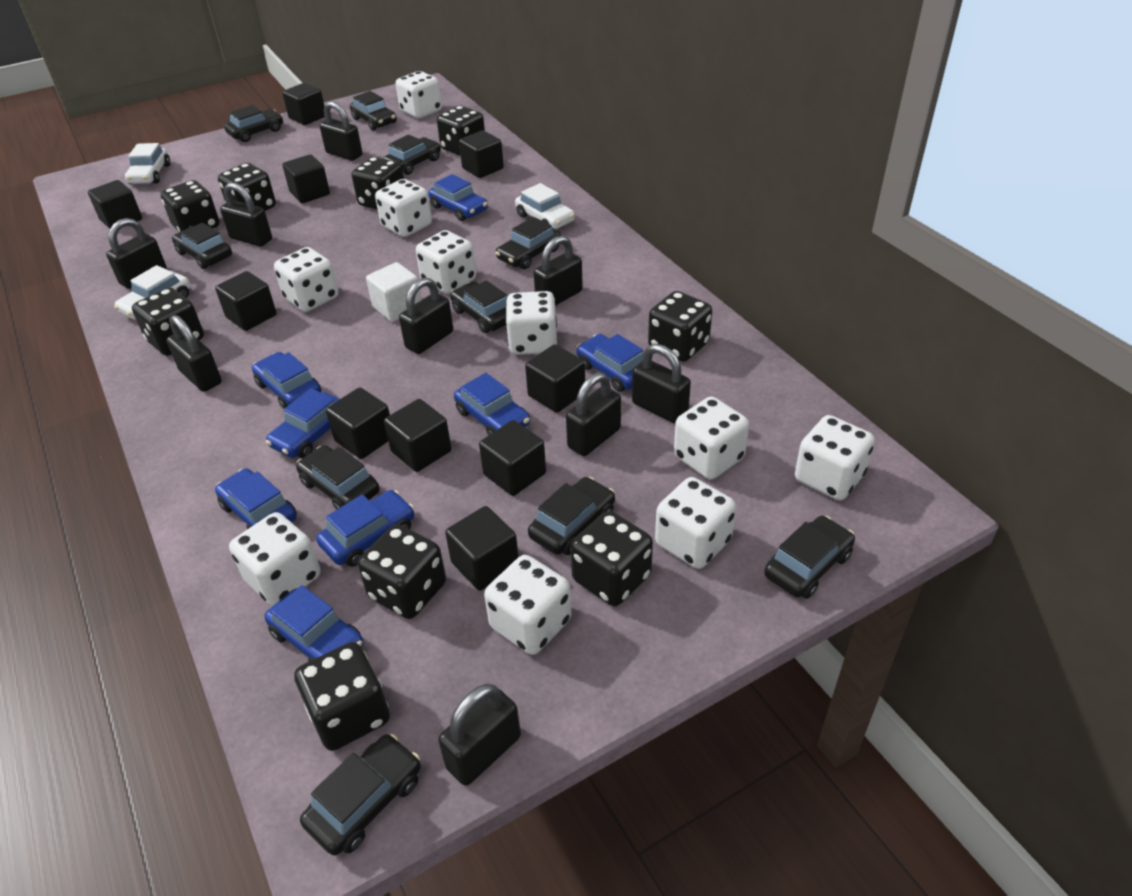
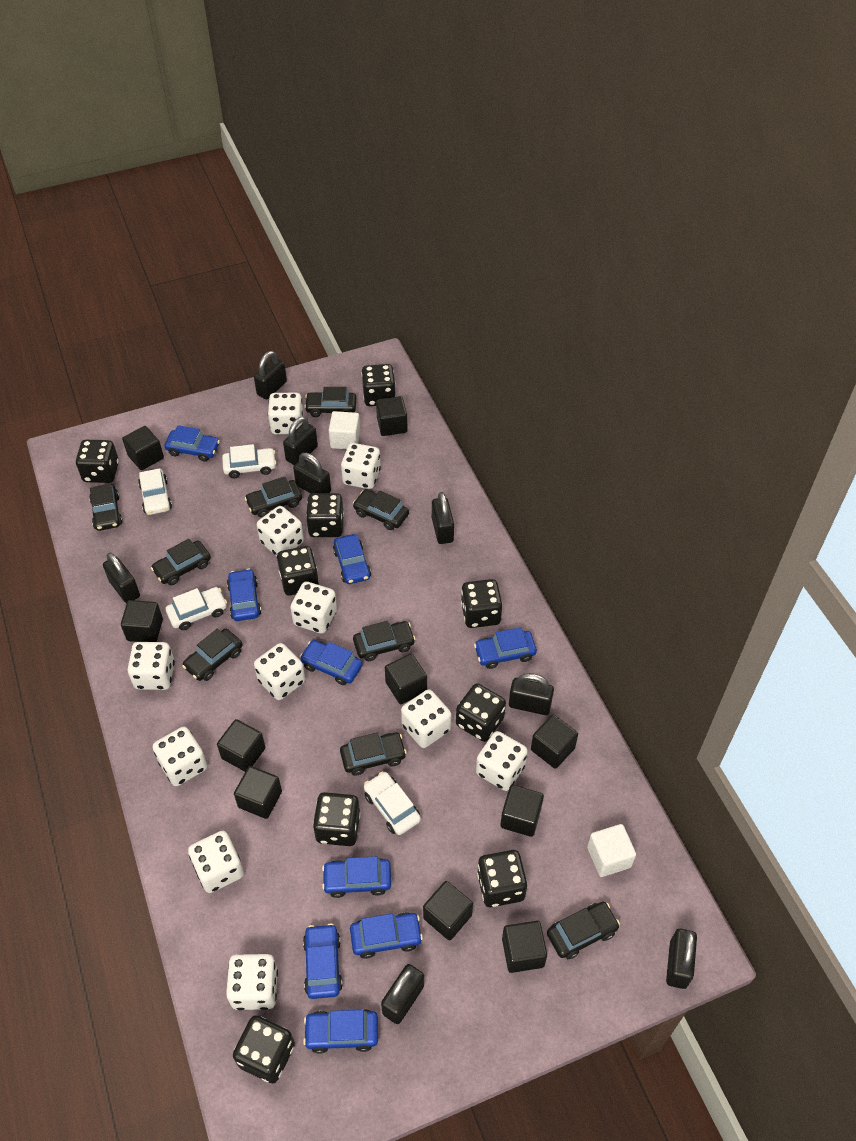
black car: [172,223,232,269] [224,105,283,142] [296,445,380,510] [300,734,421,855] [350,91,397,131] [383,135,441,175] [450,280,507,333] [495,217,561,269] [528,477,615,555] [764,516,855,599] = 10 -> [89,484,123,531] [151,539,211,585] [182,629,242,681] [245,477,302,518] [304,387,356,417] [340,732,407,776] [353,490,409,530] [353,621,415,661] [547,902,620,959] = 9
black padlock: [106,218,167,289] [166,315,222,392] [220,182,272,247] [320,101,362,161] [399,277,453,354] [438,684,521,786] [533,236,583,306] [566,373,621,456] [632,344,691,424] = 9 -> [103,552,140,603] [254,351,287,399] [283,416,318,465] [293,453,331,494] [381,964,424,1024] [432,492,454,544] [509,673,554,715] [666,929,697,989] = 8
blue car: [215,468,297,529] [252,352,321,409] [264,585,364,662] [266,388,340,458] [316,490,414,567] [428,174,488,221] [454,373,530,435] [577,334,643,392] = 8 -> [164,425,220,462] [227,569,261,621] [300,640,363,685] [303,923,343,999] [303,1009,378,1054] [322,856,391,898] [333,534,371,584] [350,913,423,959] [474,627,537,669] = 9
white car: [114,265,190,320] [125,143,171,184] [515,183,575,229] = 3 -> [138,468,172,515] [166,587,227,630] [222,444,276,478] [364,771,421,835] = 4
white cube: [366,262,422,322] = 1 -> [329,411,360,449] [587,824,636,877] = 2
white dice: [229,512,321,606] [274,247,338,312] [375,179,432,237] [396,71,442,118] [416,230,476,294] [484,555,572,655] [506,291,557,355] [655,477,736,569] [674,396,749,480] [795,415,875,500] = 10 -> [127,642,175,690] [153,727,207,786] [188,831,244,893] [226,954,278,1010] [254,643,305,700] [257,506,304,556] [268,392,303,434] [290,581,337,634] [341,443,381,489] [401,689,451,748] [476,731,528,791] = 11

